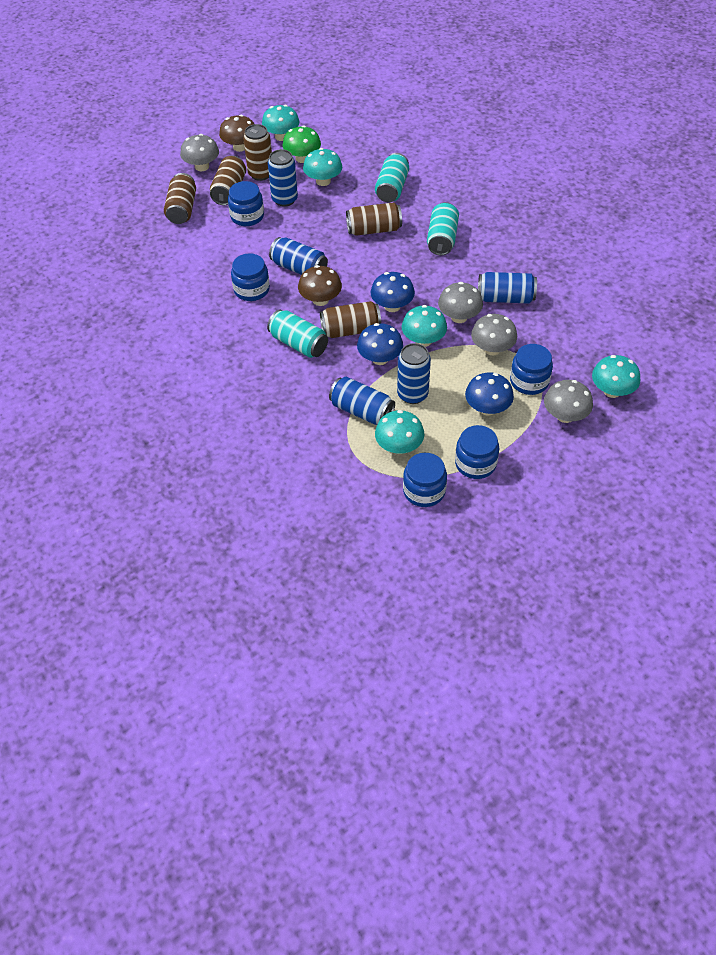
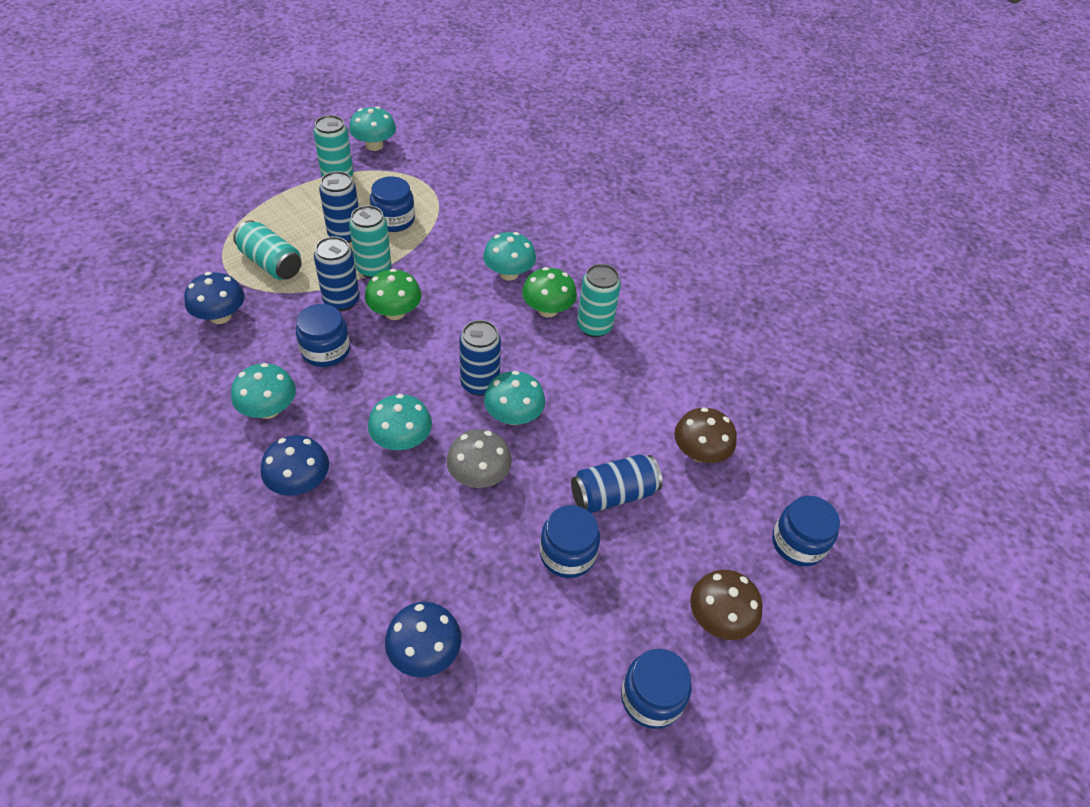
blue can: [268,149,298,207] [269,237,328,275] [329,377,395,425] [397,343,431,404] [478,272,537,304] = 5 -> [314,236,360,311] [319,171,359,243] [459,320,501,396] [571,454,662,513] = 4
brown can: [164,173,196,224] [210,156,246,205] [243,124,272,181] [320,301,381,338] [346,202,402,236] = 5 -> none = 0
green mushroom: [282,125,321,163] = 1 -> [365,269,422,320] [522,267,577,317] = 2
grey mushroom: [180,134,219,171] [438,282,483,323] [471,314,517,355] [544,380,593,423] = 4 -> [446,429,512,488] = 1
turquoise can: [267,309,328,358] [375,153,409,202] [427,202,459,255] = 3 -> [233,220,302,280] [313,115,353,177] [349,205,391,278] [577,264,621,337] = 4

